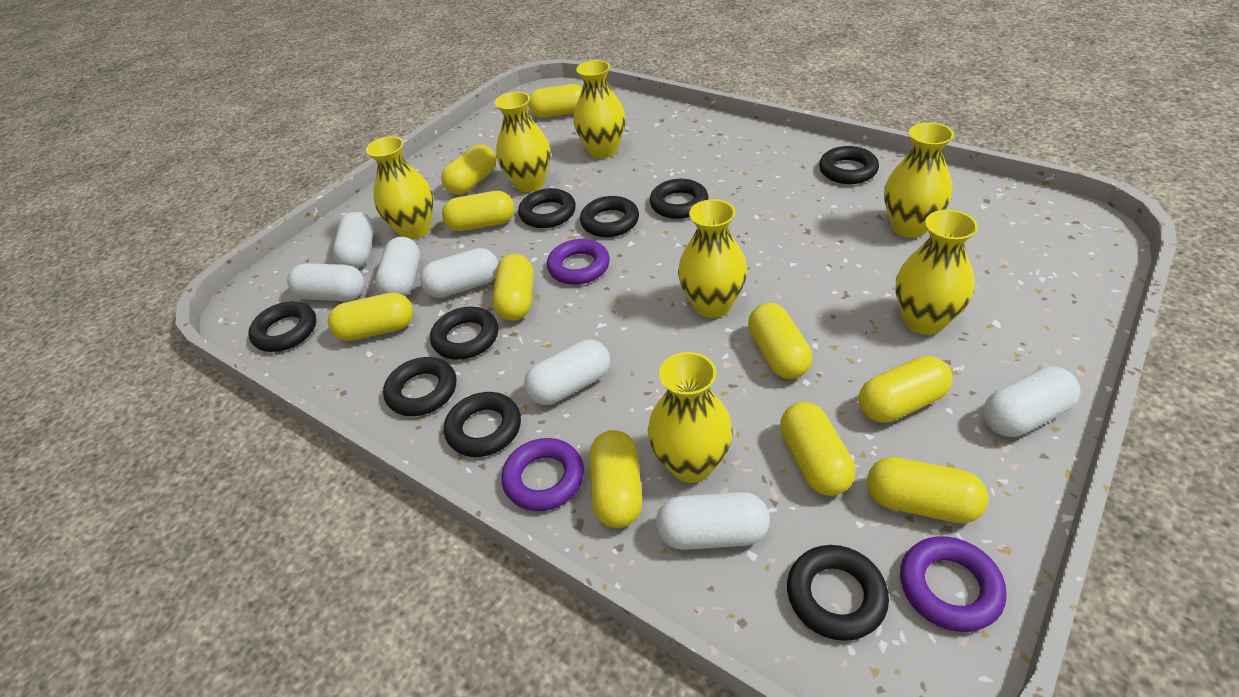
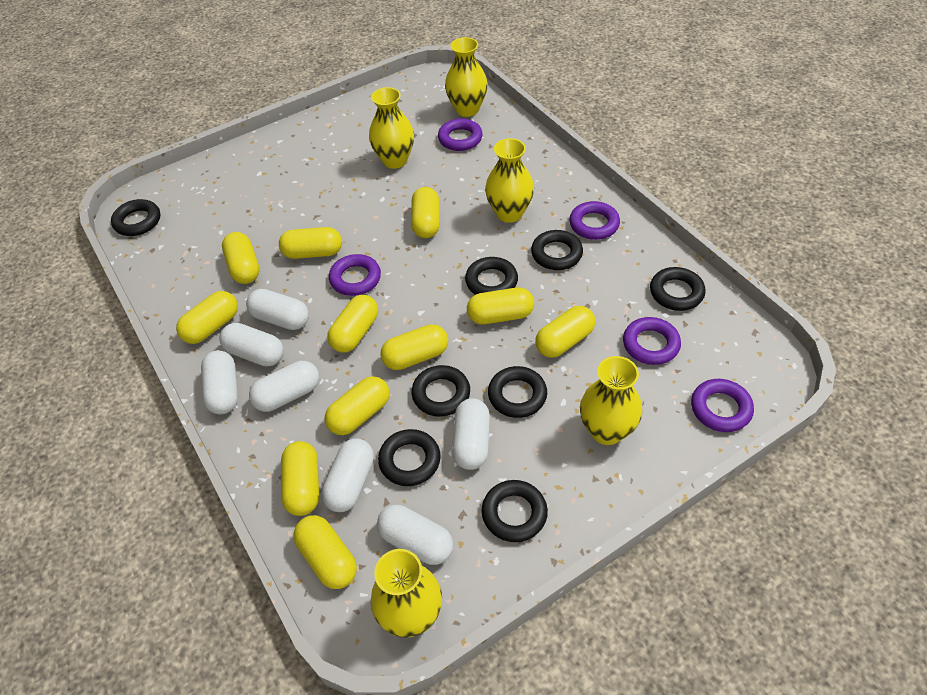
black ring: [248,302,316,352] [383,357,456,416] [430,307,498,360] [444,392,521,457] [518,188,576,228] [580,196,639,237] [650,179,708,219] [787,545,889,641] [819,146,879,184] = 9 -> [111,199,160,236] [378,429,441,486] [412,365,470,417] [465,257,518,295] [482,480,548,542] [488,366,547,418] [531,230,583,270] [650,267,705,311] = 8
purple ring: [501,438,584,511] [547,239,610,285] [900,536,1007,632] = 3 -> [329,254,381,296] [438,118,483,151] [569,201,620,240] [623,317,681,365] [691,379,754,432] = 5
yellow capsule: [328,292,413,341] [441,145,496,195] [442,191,514,231] [492,254,533,321] [528,84,583,118] [590,430,642,528] [748,303,812,379] [780,402,855,496] [859,356,952,423] [867,457,988,523] = 10 -> [176,291,238,344] [222,232,259,284] [279,227,342,259] [281,441,319,516] [293,515,357,589] [325,376,390,435] [327,295,378,353] [380,324,448,370] [411,187,440,238] [467,288,534,324] [535,306,595,358] = 11
yellow vase: [366,136,433,240] [495,92,551,192] [574,60,626,158] [648,352,733,483] [678,199,748,318] [884,122,954,238] [896,210,978,335] = 7 -> [369,87,414,169] [371,549,442,638] [445,37,488,117] [485,138,534,223] [580,356,642,445] = 5

